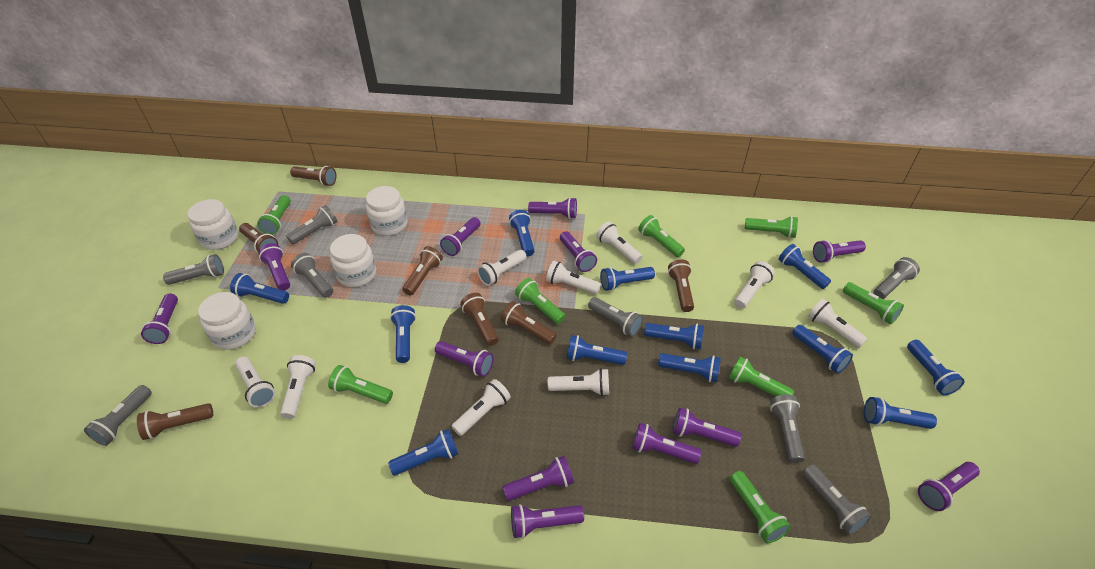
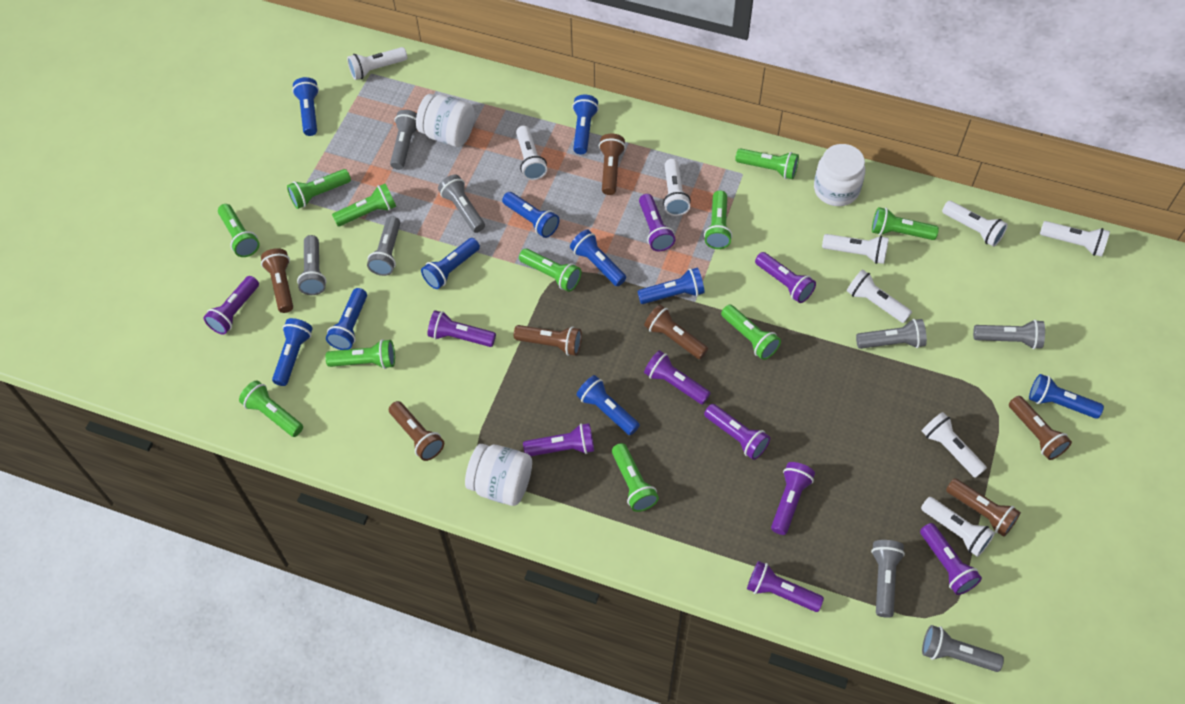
blue flashlight: [230,273,289,304] [388,429,458,476] [390,305,416,363] [509,210,535,256] [566,335,627,365] [600,267,655,291] [644,323,704,349] [658,353,721,382] [778,244,831,289] [792,325,853,373] [864,397,937,429] [907,340,965,395] = 12 -> [272,318,313,386] [292,77,319,136] [326,288,367,350] [421,238,480,289] [502,192,560,238] [570,230,626,286] [572,95,599,154] [577,375,640,435] [637,268,705,304] [1029,374,1104,419] = 10
green flashlight: [257,195,291,235] [328,365,393,404] [515,278,565,324] [638,215,685,257] [729,356,794,397] [730,471,791,543] [745,216,798,238] [843,282,904,324] = 8 -> [218,204,259,257] [239,380,303,437] [287,169,351,209] [325,339,395,369] [332,184,396,226] [519,248,581,292] [612,443,659,512] [704,190,732,249] [721,304,781,360] [735,148,799,179] [872,207,939,240] = 11
purple flashlight: [141,294,178,344] [258,243,290,291] [435,341,494,377] [440,217,480,256] [503,456,574,501] [511,504,584,538] [528,197,577,219] [560,231,597,272] [632,423,702,464] [672,408,742,447] [813,240,866,263] [918,462,980,511] = 12 -> [204,276,259,335] [427,310,496,347] [523,423,594,456] [639,194,676,251] [644,350,711,405] [704,404,770,460] [747,561,824,612] [755,252,816,303] [771,462,815,535] [920,523,982,595] = 10
white jar: [188,199,238,250] [198,292,256,350] [330,234,376,287] [366,186,407,236] = 4 -> [416,94,475,147] [465,444,532,506] [814,144,865,206] = 3

